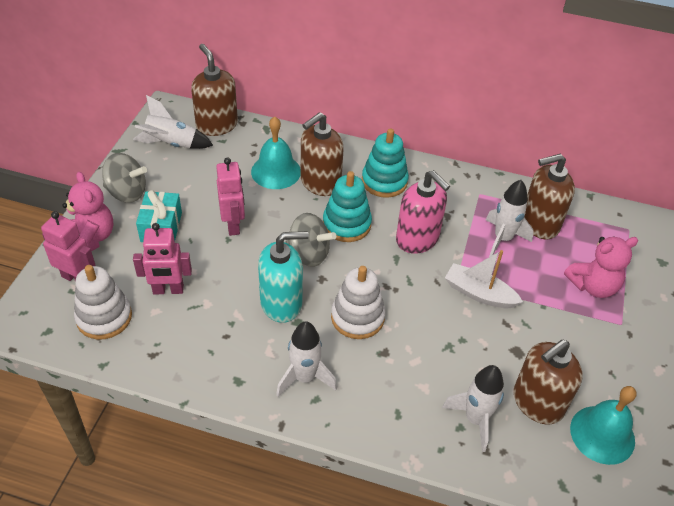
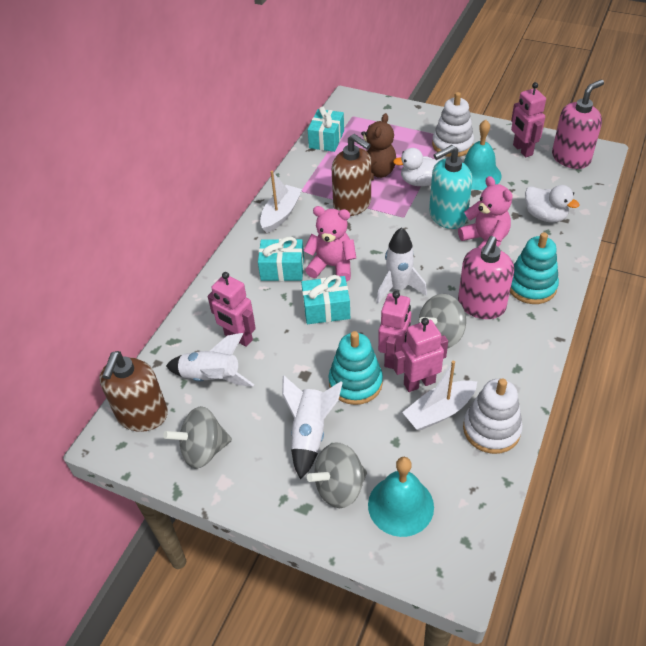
brown soap dispenser: [191,44,238,136] [301,112,344,196] [513,340,583,425] [524,154,575,240] = 4 -> [99,351,168,432] [332,134,371,216] = 2
brown teddy bear: none = 0 -> [361,113,396,181] = 1
grey spinning top: [102,153,147,203] [285,213,336,267] = 2 -> [163,406,232,469] [307,442,367,508] [419,294,466,349] = 3
pink robot: [41,211,96,282] [133,223,192,294] [216,158,245,236] = 3 -> [208,272,256,347] [378,291,411,369] [394,318,448,392] [511,82,546,157] = 4
pink soap dispenser: [396,170,450,254] = 1 -> [458,236,514,319] [552,80,604,169] = 2
turquoise gift: [136,190,182,242] = 1 -> [258,237,304,281] [301,275,350,324] [308,106,344,152] = 3
white boat: [445,250,523,308] = 1 -> [260,171,302,233] [402,361,477,431] = 2
white duck: none = 0 -> [393,148,442,186] [525,185,580,223] = 2
white rocket: [133,95,213,149] [276,321,337,397] [442,365,504,452] [486,180,534,257] = 4 -> [166,333,254,387] [282,375,343,480] [376,228,427,303] = 3

